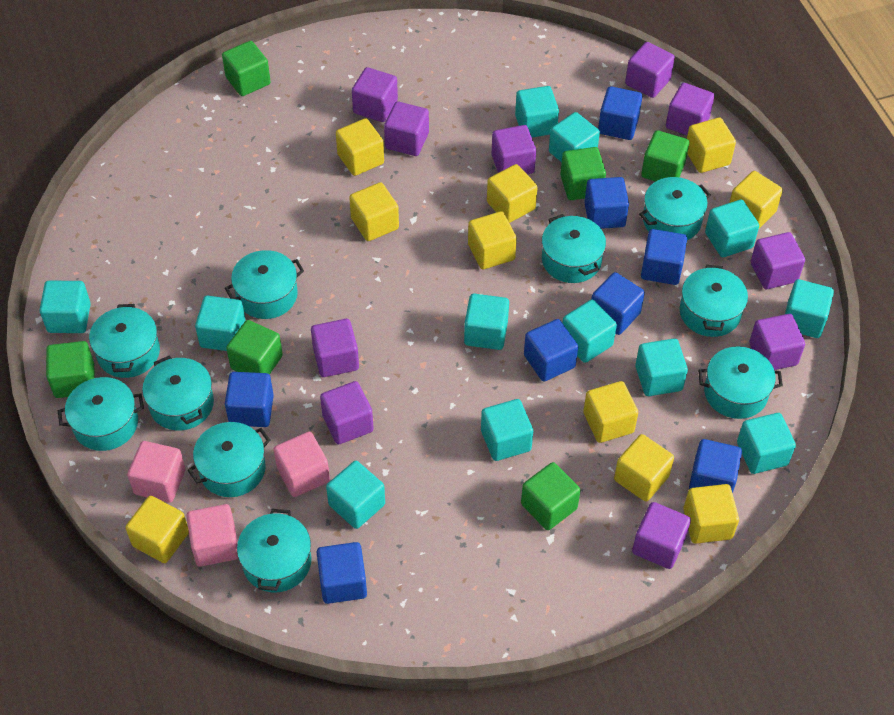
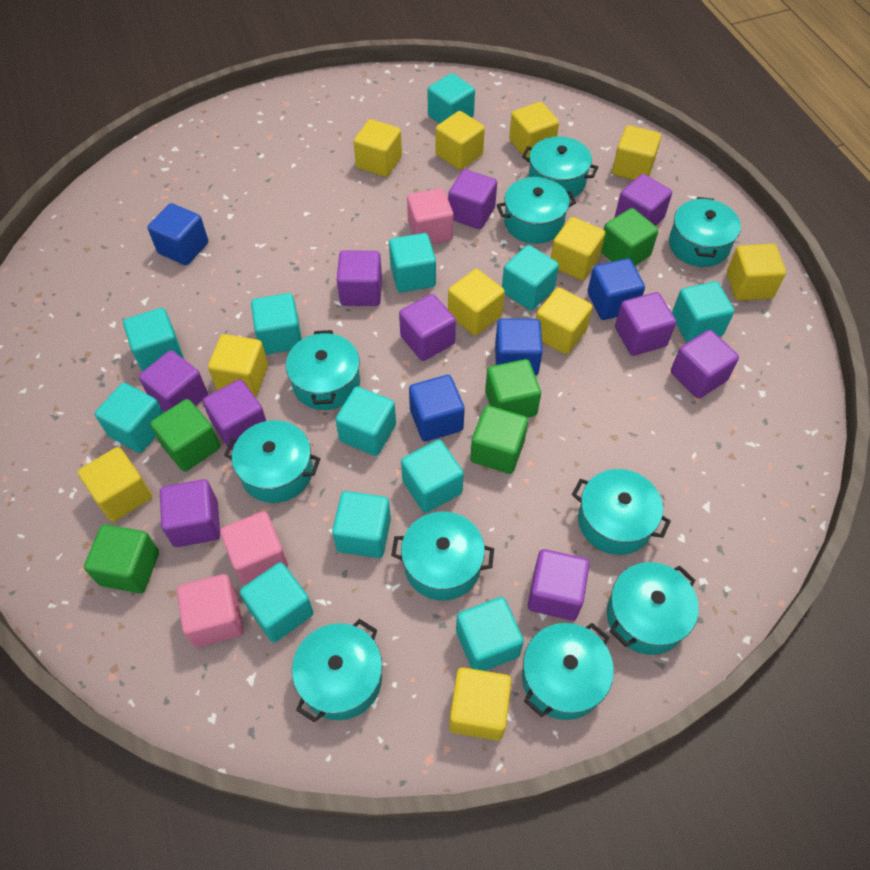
blue cube: [225,372,274,427] [317,542,367,604] [524,319,578,381] [584,177,629,229] [591,272,645,335] [598,86,642,140] [641,229,687,285] [689,439,742,493] = 8 -> [148,203,208,265] [409,375,465,442] [495,318,543,376] [588,258,645,320] = 4
green cube: [46,341,95,398] [222,41,271,96] [226,320,283,375] [521,462,581,530] [560,147,606,200] [641,130,689,182] = 6 -> [84,524,159,593] [150,399,220,472] [470,405,528,474] [485,359,541,418] [601,208,659,266] = 5
yellow cube: [125,496,189,563] [336,118,384,176] [349,182,399,241] [468,211,517,269] [487,164,538,223] [583,381,638,443] [614,434,674,502] [683,484,739,544] [687,118,736,173] [729,171,783,228] = 10 -> [78,447,152,522] [208,334,268,396] [354,119,402,177] [435,111,485,170] [448,269,505,336] [449,667,512,741] [509,102,559,158] [536,287,593,354] [551,217,605,280] [612,125,661,180] [727,244,786,301] = 11

